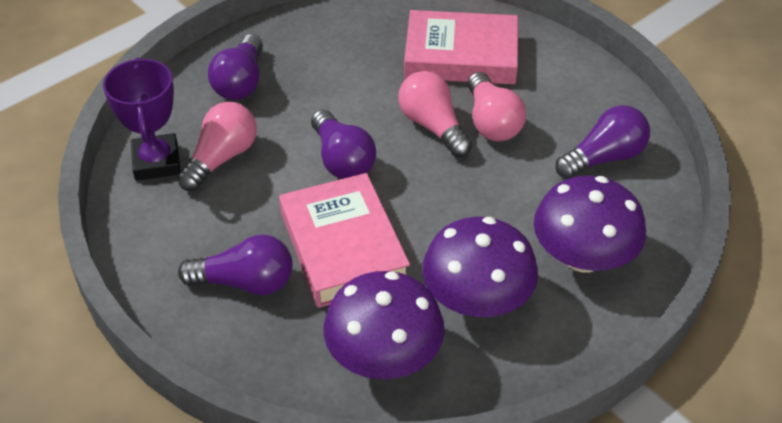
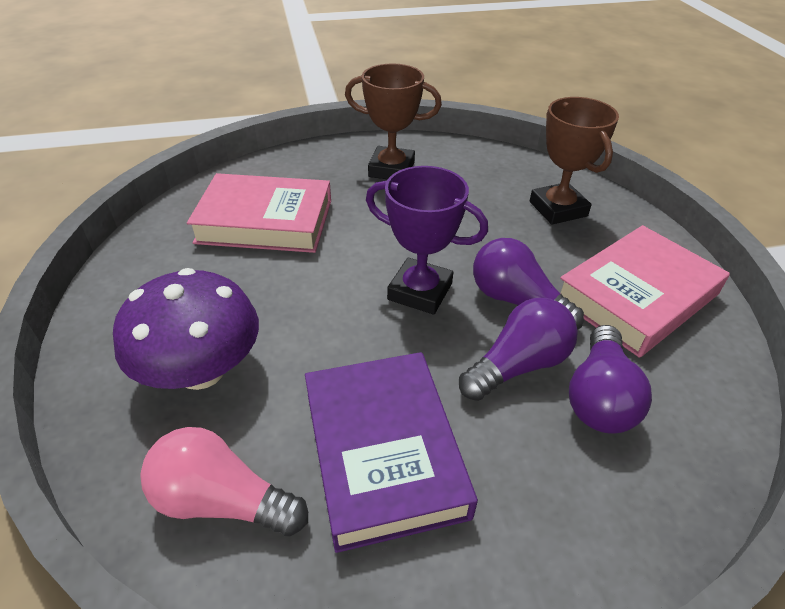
brown trophy: none = 0 -> [345,63,442,179] [530,97,619,225] = 2
pink light bulb: [177,102,257,191] [398,71,472,157] [468,72,526,141] = 3 -> [140,427,308,537] = 1
purple book: none = 0 -> [305,352,478,553] = 1
purple light bulb: [178,234,293,295] [208,34,263,100] [311,109,376,179] [555,105,650,179] = 4 -> [459,298,578,401] [473,238,584,330] [569,325,652,433] = 3
purple mushroom: [324,271,445,379] [422,217,538,317] [534,175,646,273] = 3 -> [113,268,259,390] = 1

